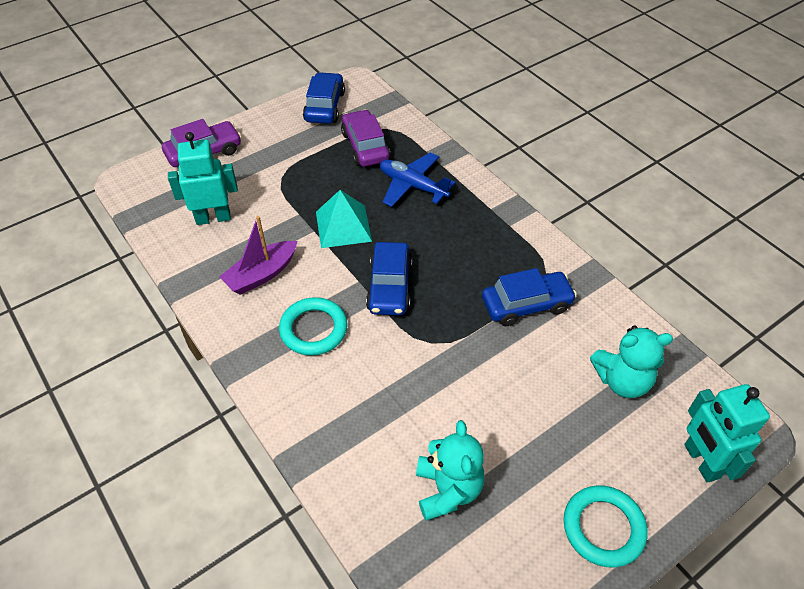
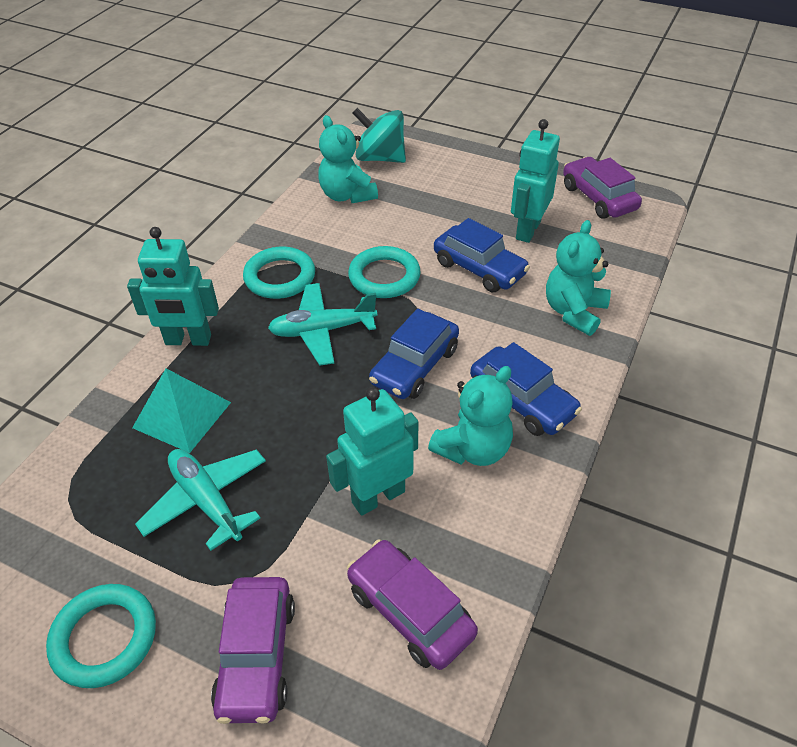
blue plane: [380,152,455,207] = 1 -> none = 0
purple boat: [219,216,297,295] = 1 -> none = 0
purple car: [162,119,241,167] [341,110,390,167] = 2 -> [211,577,295,724] [347,539,478,670] [563,157,642,219] = 3
turquoise plane: none = 0 -> [135,449,266,551] [268,283,377,366] = 2
turquoise ring: [279,297,348,356] [564,485,648,568] = 2 -> [46,584,156,688] [243,247,315,299] [348,246,421,298] = 3
turquoise robot: [168,132,238,225] [684,384,770,483] = 2 -> [127,227,219,346] [326,387,418,516] [511,119,560,243] = 3
turquoise spinning top: none = 0 -> [352,108,406,163] = 1
turquoise teddy bear: [416,420,484,521] [590,325,673,398] = 2 -> [318,115,378,203] [428,366,513,466] [546,220,611,336] = 3

